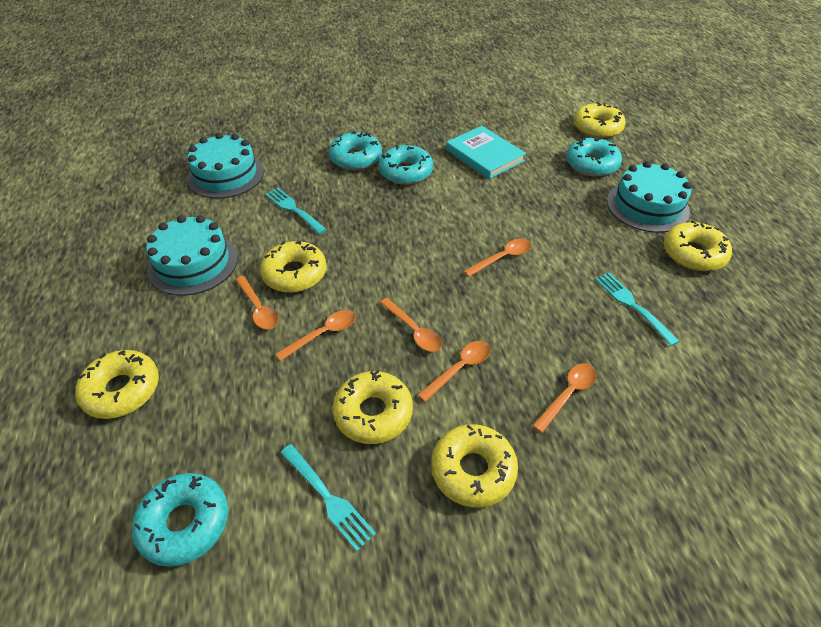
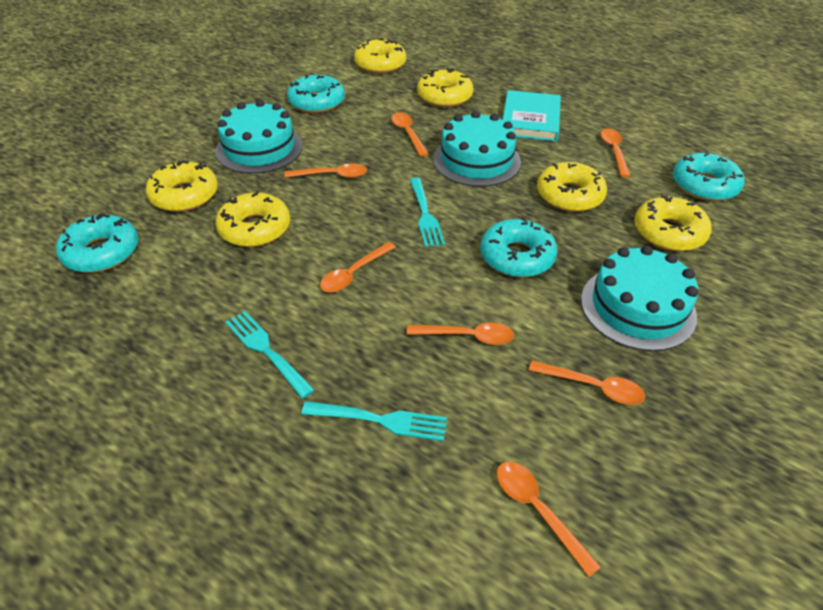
orange spoon: [236,276,278,329] [276,310,356,361] [380,298,442,352] [418,341,491,402] [464,239,531,277] [532,363,597,433] = 6 -> [284,163,367,178] [320,242,396,293] [391,113,428,156] [407,322,514,345] [497,462,601,577] [529,360,645,405] [600,128,630,177] = 7

